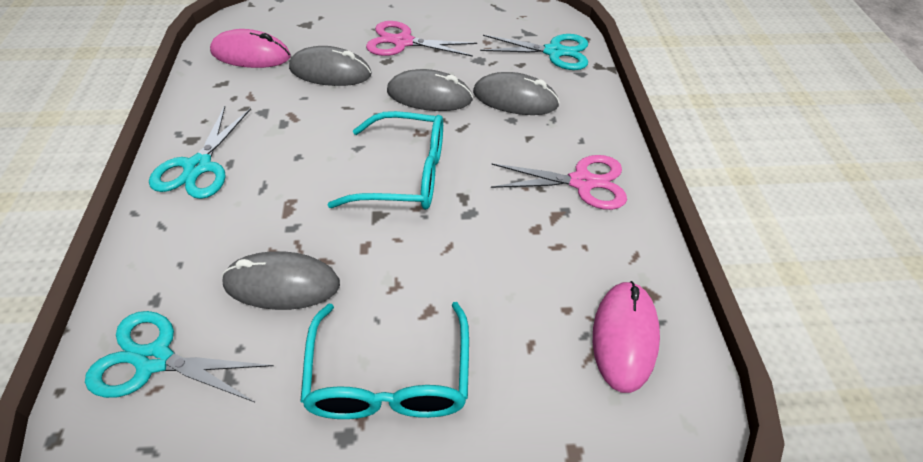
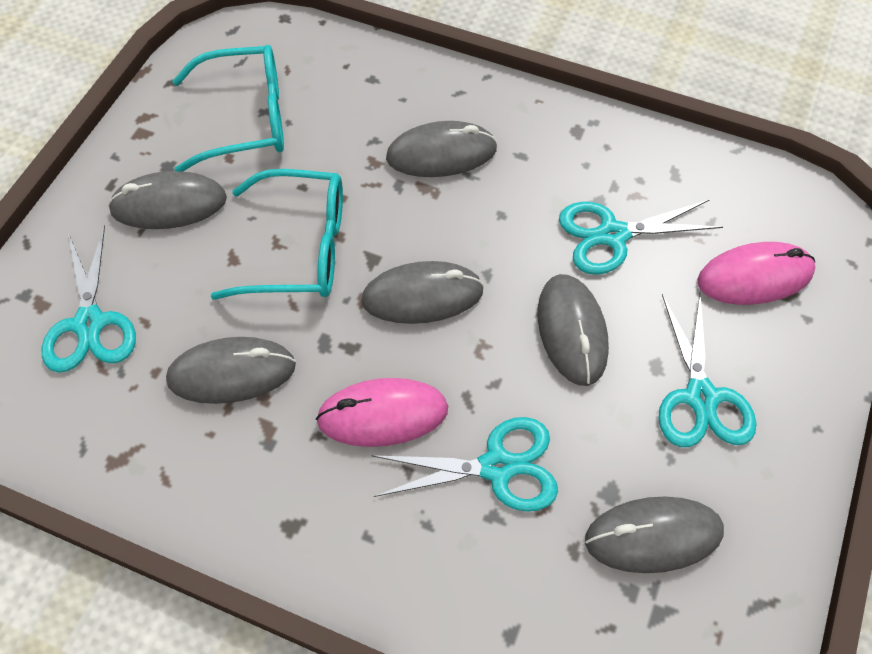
grey mouse: [222,251,340,310] [289,46,371,86] [387,69,473,111] [473,72,560,115] = 4 -> [108,171,227,229] [166,337,296,404] [361,261,484,324] [386,121,498,177] [538,274,609,386] [585,497,724,573] = 6
pink scissors: [366,21,477,57] [491,155,627,210] = 2 -> none = 0
turquoise scissors: [85,311,273,403] [149,106,251,199] [480,34,588,70] = 3 -> [42,225,136,373] [371,417,558,512] [559,199,723,275] [659,293,757,447] = 4

